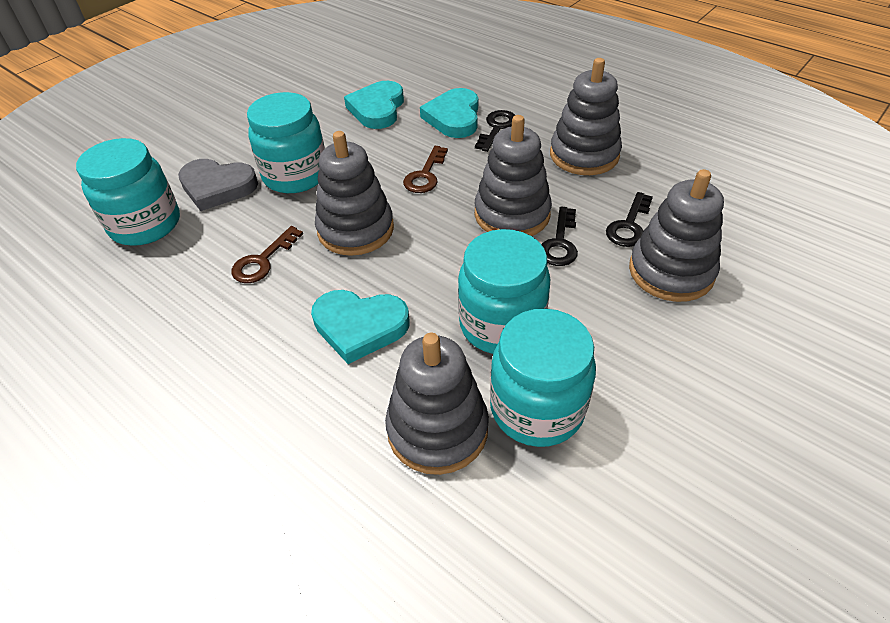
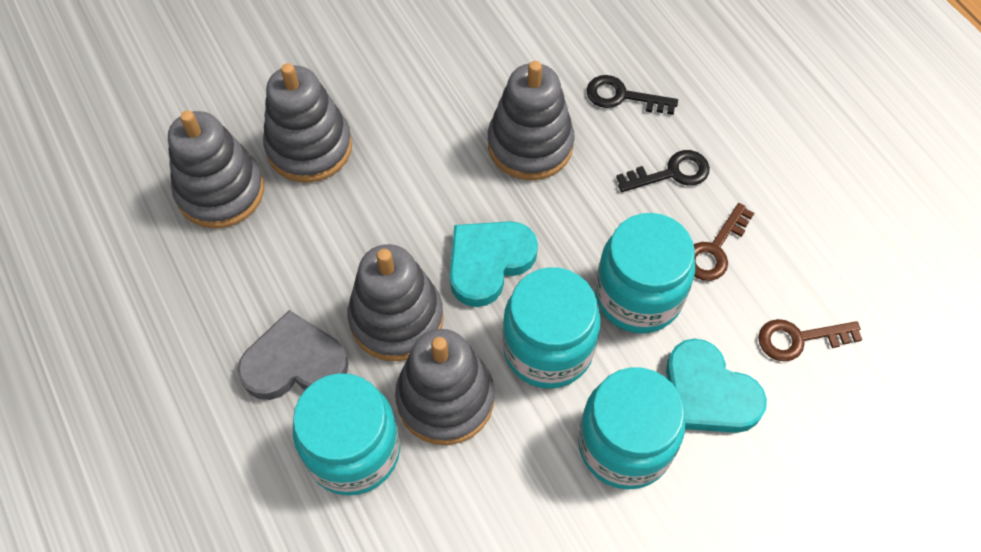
black key: [475,110,515,152] [541,207,578,266] [606,192,653,247] = 3 -> [587,75,678,115] [616,150,710,192] = 2
turquoise heart: [311,290,409,364] [344,81,404,129] [420,88,478,138] = 3 -> [450,221,538,307] [666,339,767,433] = 2

